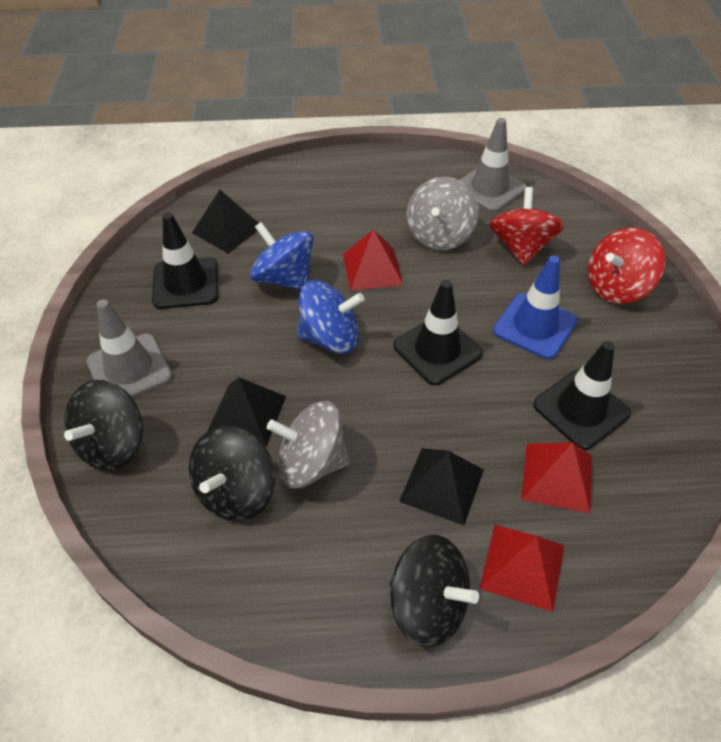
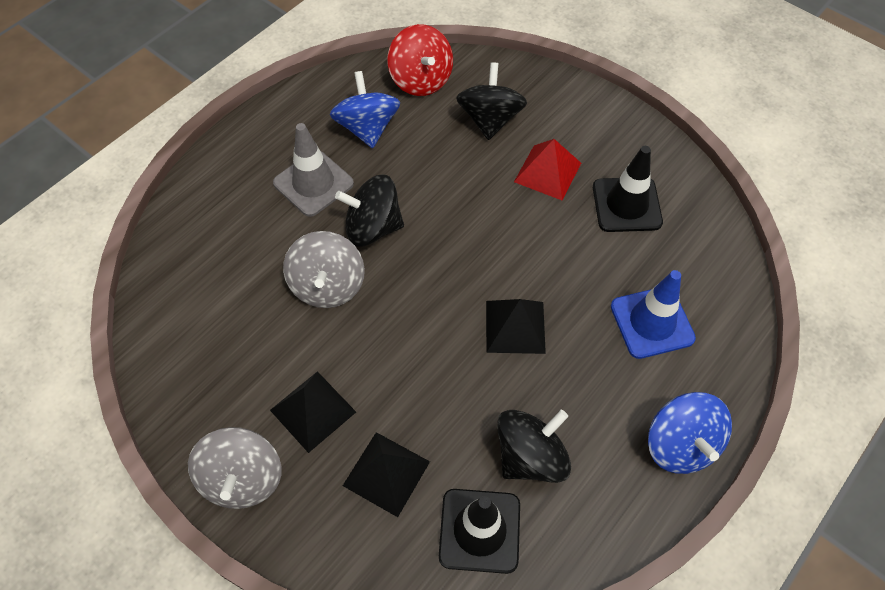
black traffic cone: [152,212,218,309] [393,280,483,385] [533,341,631,450] = 3 -> [439,489,520,574] [593,146,663,232] = 2
grey traffic cone: [86,299,172,397] [460,118,527,212] = 2 -> [273,123,354,217] = 1
red pyramid: [343,229,403,291] [479,525,564,612] [521,442,592,513] = 3 -> [514,139,581,200] = 1
red spinning top: [489,187,565,266] [588,227,665,304] = 2 -> [388,24,453,96] = 1

